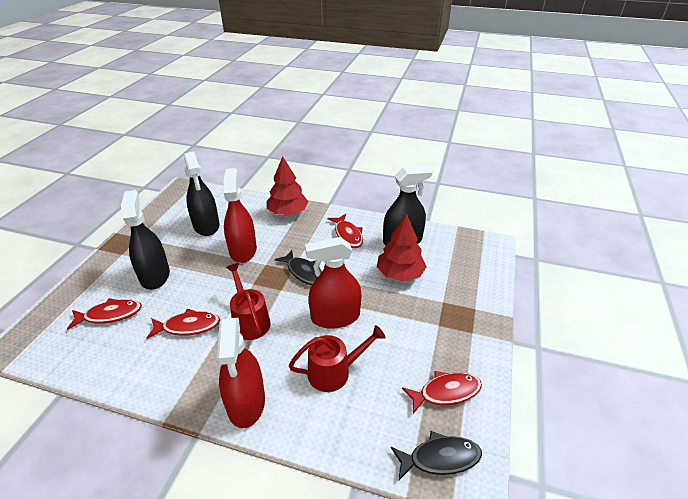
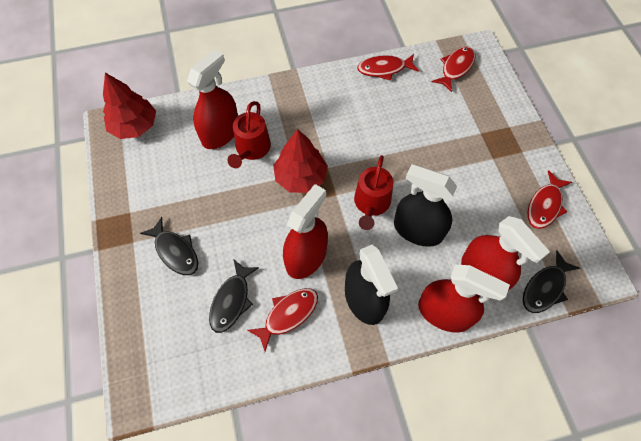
black fish: [275,250,322,285] [391,431,482,480] = 2 -> [140,217,198,275] [209,260,259,333] [523,251,580,313] = 3
black spray bottle: [121,190,170,290] [184,152,220,236] [383,166,433,245] = 3 -> [345,244,398,325] [394,164,457,247] = 2
red spray bottle: [217,317,265,428] [223,168,257,263] [305,237,361,329] = 3 -> [187,50,238,149] [283,184,328,279] [418,265,510,333] [461,216,550,290] = 4

